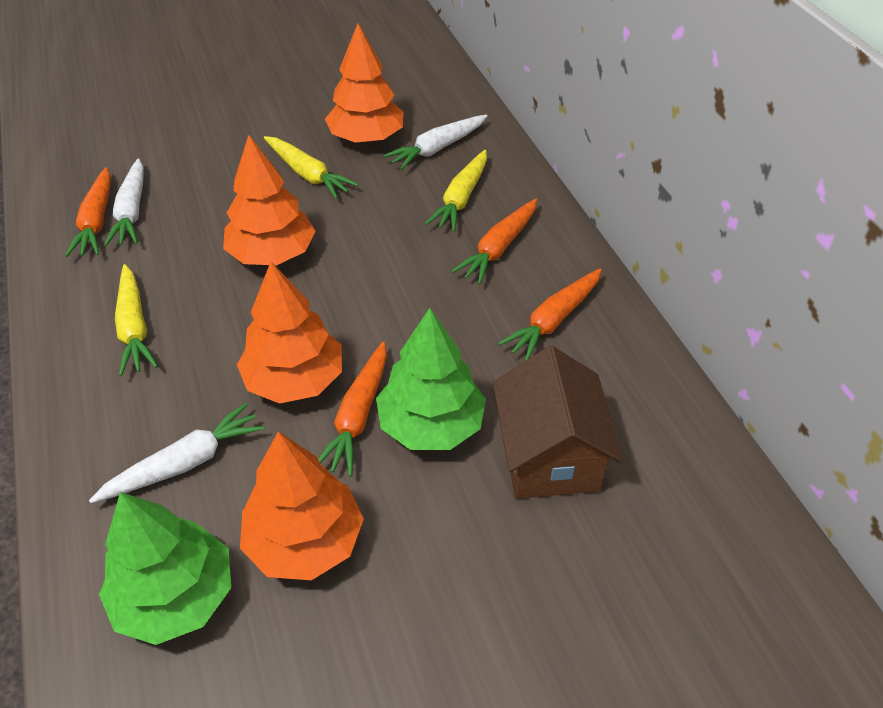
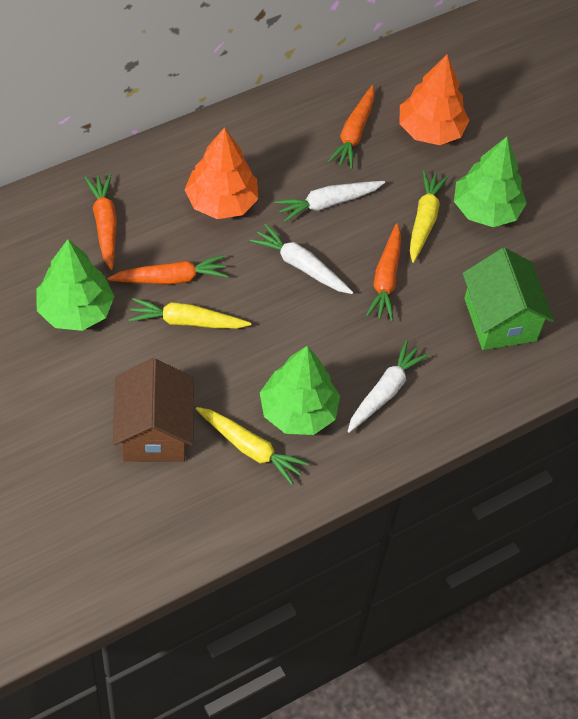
green house: none = 0 -> [463,248,554,350] = 1
green tree: [99,492,231,645] [376,308,486,450] = 2 -> [36,239,115,331] [260,346,340,435] [454,137,527,227] = 3
orange tree: [223,135,315,265] [237,262,342,404] [240,431,364,580] [325,23,404,143] = 4 -> [184,127,258,219] [399,55,469,145] = 2

